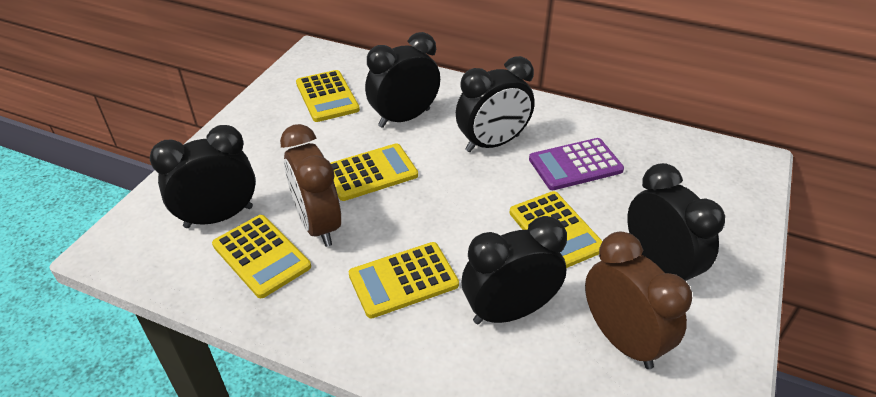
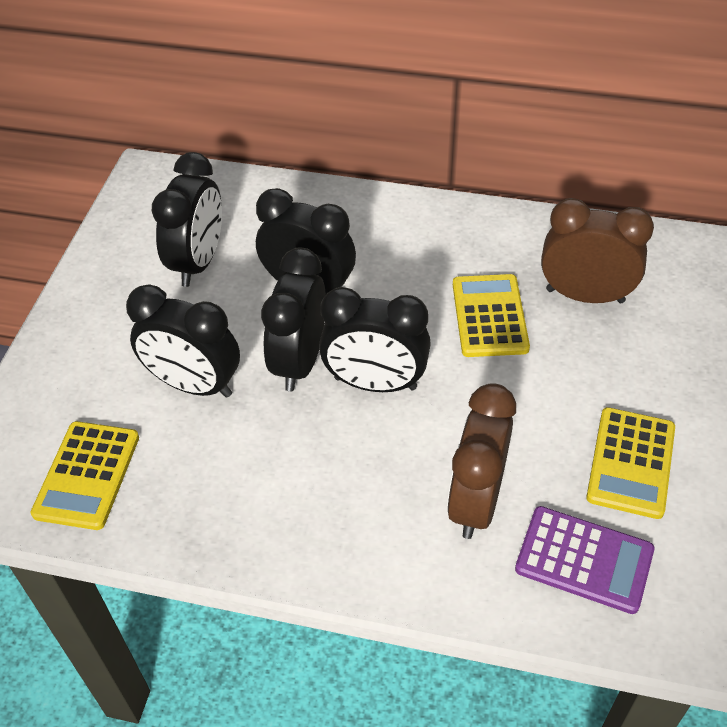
yellow calculator: [212,215,311,298] [296,70,360,122] [330,143,418,201] [349,242,459,318] [510,191,602,268] = 5 -> [30,421,139,530] [453,274,530,357] [586,407,675,519] = 3

